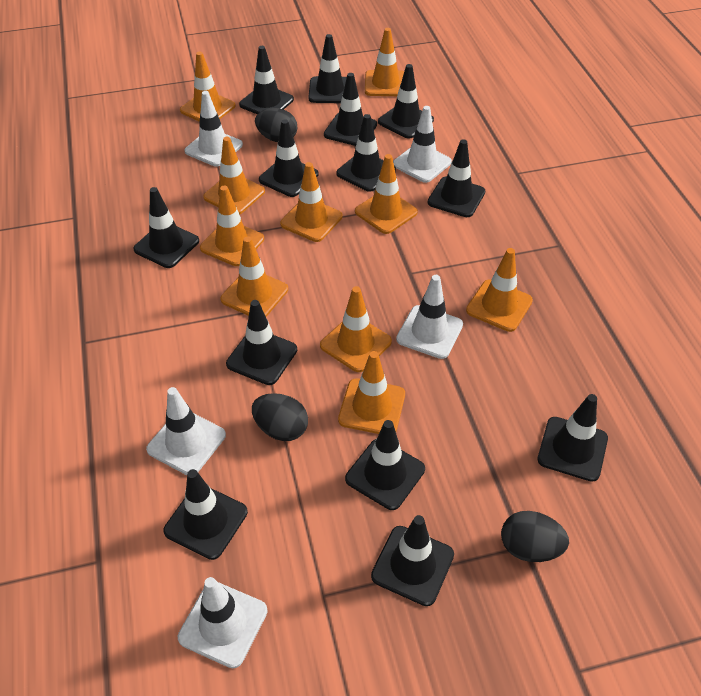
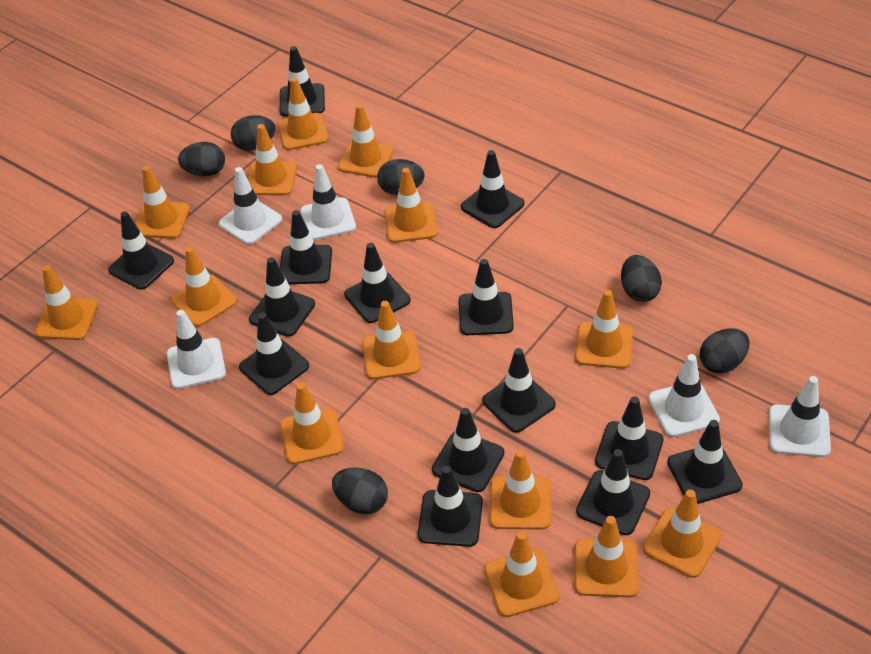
black egg: [252,393,308,441] [255,108,297,142] [501,511,569,562] = 3 -> [178,142,225,176] [231,115,276,151] [332,467,388,514] [377,159,425,195] [621,255,662,302] [700,328,750,374] = 6
black traffic cone: [133,187,199,268] [163,469,248,560] [226,300,297,385] [239,46,294,114] [259,119,319,197] [309,34,347,103] [324,73,377,146] [336,114,396,192] [345,420,425,510] [371,515,454,606] [378,64,434,138] [428,139,485,217] [537,394,608,482] = 13 -> [108,211,174,290] [239,312,309,395] [249,257,315,337] [280,46,325,117] [280,210,332,284] [344,243,411,323] [418,466,483,547] [432,408,504,492] [459,259,514,335] [461,150,525,228] [482,348,556,433] [576,449,650,535] [595,396,664,480] [667,420,743,504] = 14
orange traffic cone: [180,52,236,122] [200,186,264,266] [203,137,265,215] [220,237,288,317] [280,162,343,242] [320,286,392,372] [338,351,405,434] [355,154,418,234] [365,28,404,96] [466,248,533,332] = 10 -> [35,265,98,340] [135,166,190,239] [171,247,237,327] [247,124,297,195] [277,77,329,150] [280,383,344,464] [338,104,394,178] [362,301,421,379] [385,168,438,243] [484,531,560,617] [490,450,551,530] [574,516,639,597] [575,290,633,369] [643,490,721,578] = 14

